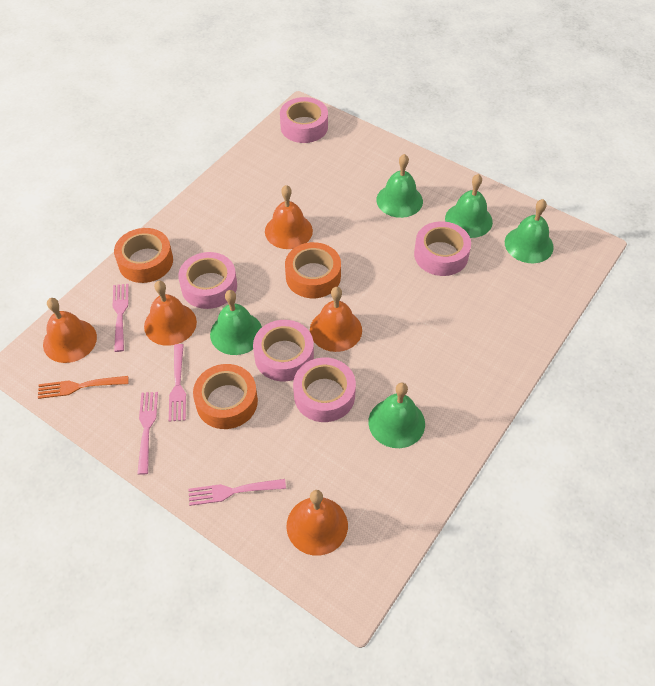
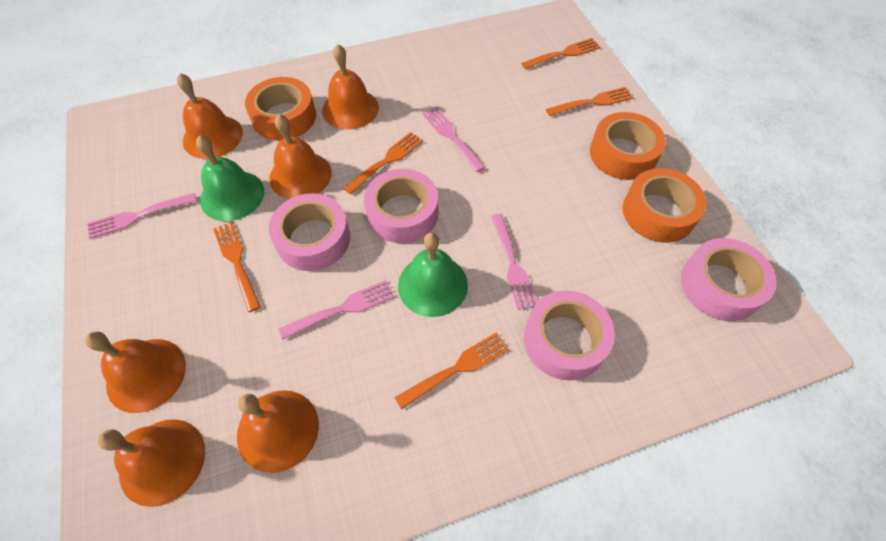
green bell: [210,290,262,355] [368,382,425,448] [376,154,423,218] [445,174,493,238] [505,199,554,263] = 5 -> [196,135,264,221] [398,232,468,317] = 2
orange bell: [43,298,97,363] [144,281,197,346] [265,185,313,249] [286,490,348,556] [310,287,362,352] = 5 -> [85,331,186,413] [98,419,205,507] [177,73,243,159] [237,390,319,473] [269,114,332,199] [322,44,379,130] = 6
orange fork: [38,376,129,399] = 1 -> [213,222,261,312] [343,132,423,195] [394,332,509,410] [521,38,600,69] [546,87,633,116] = 5
pink tape: [178,252,237,309] [253,320,314,381] [280,97,328,143] [293,358,356,422] [414,221,471,276] = 5 -> [269,193,350,271] [364,169,438,243] [524,291,615,380] [681,238,776,321] = 4

